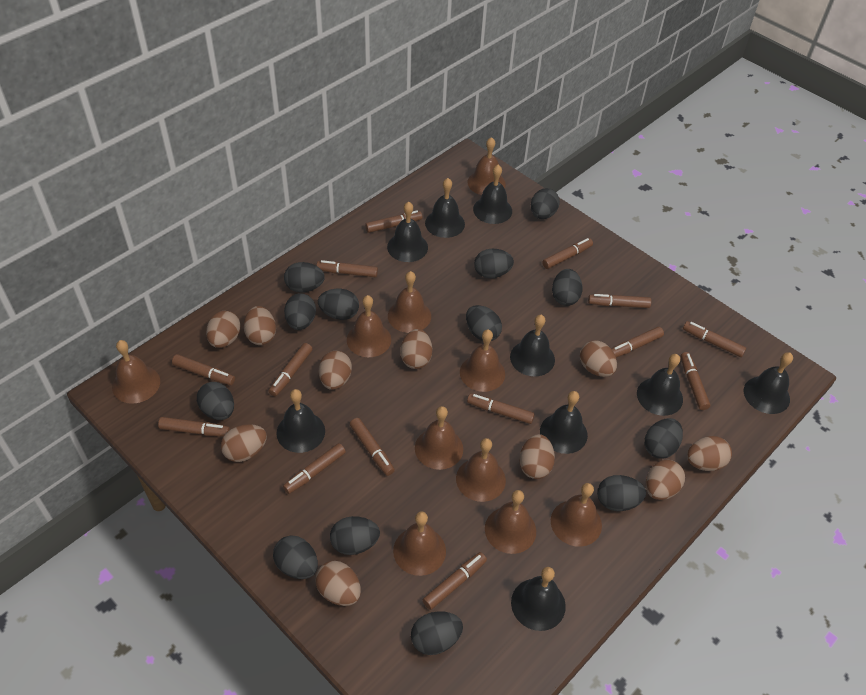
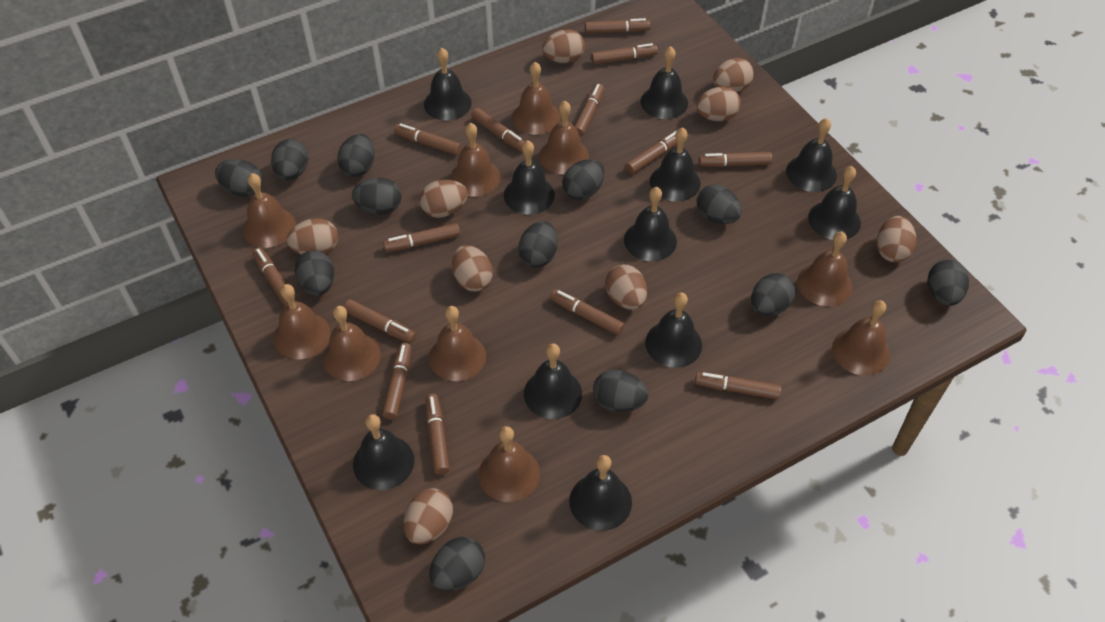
black bell: [277,389,325,453] [387,202,428,262] [425,178,465,238] [473,165,512,224] [510,315,555,377] [511,567,566,631] [540,391,588,454] [637,354,683,416] [744,352,793,414] = 9 -> [353,414,414,490] [424,48,472,120] [504,140,555,214] [524,343,582,419] [569,455,632,531] [624,187,677,261] [641,46,688,119] [645,292,702,368] [650,127,701,201] [786,118,837,192] [808,166,861,240] = 11
black egg: [197,382,234,420] [273,535,318,579] [284,262,325,293] [284,293,316,330] [318,289,359,320] [330,516,380,555] [411,611,463,655] [466,305,502,341] [474,249,514,279] [531,188,560,219] [552,269,583,306] [597,475,646,511] [644,418,683,459] = 13 -> [215,159,263,197] [271,139,308,181] [295,250,335,296] [337,134,375,177] [352,177,401,214] [429,537,485,591] [518,221,558,268] [562,159,604,200] [593,370,648,412] [697,184,742,224] [751,273,795,316] [928,260,969,306] = 12
brown egg: [206,311,241,348] [221,424,267,462] [244,306,276,345] [315,561,361,606] [319,351,352,390] [400,329,432,369] [519,434,555,479] [580,340,617,377] [646,460,685,500] [687,436,732,471] = 10 -> [287,218,338,255] [404,488,453,544] [419,180,468,218] [452,245,493,292] [542,29,585,63] [605,264,647,310] [696,87,741,121] [713,58,754,92] [877,216,916,263] = 9

